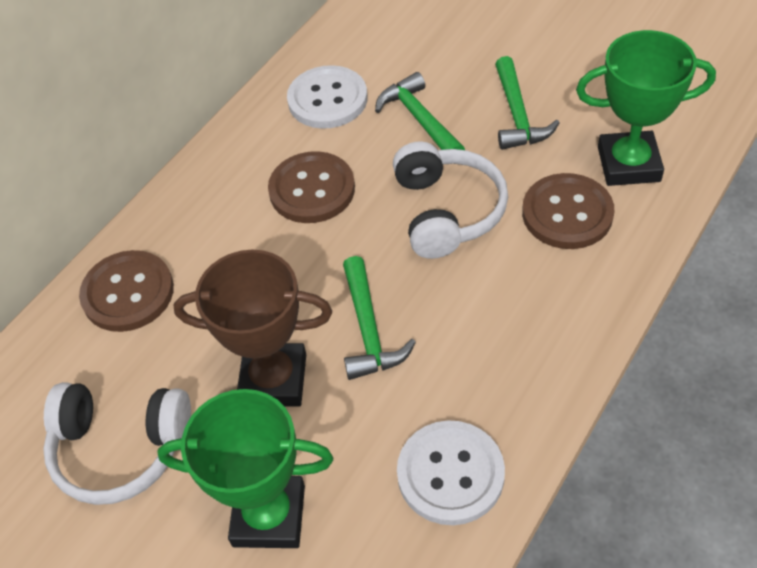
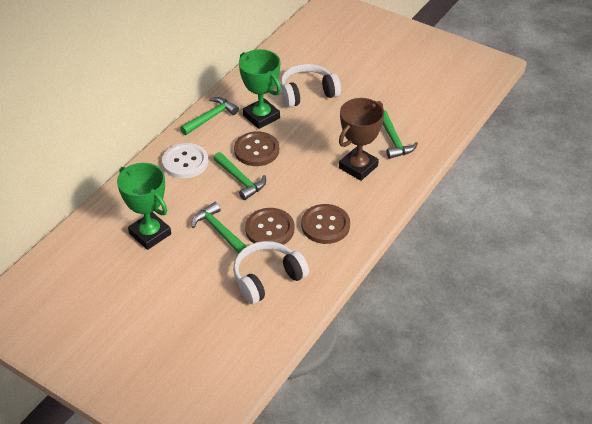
green hammer: [343,256,416,380] [375,72,465,150] [495,56,559,150] = 3 -> [180,97,239,135] [192,202,247,254] [213,152,266,200] [383,110,418,159] = 4
white button: [287,65,367,129] [397,420,505,525] = 2 -> [162,143,208,179] = 1

